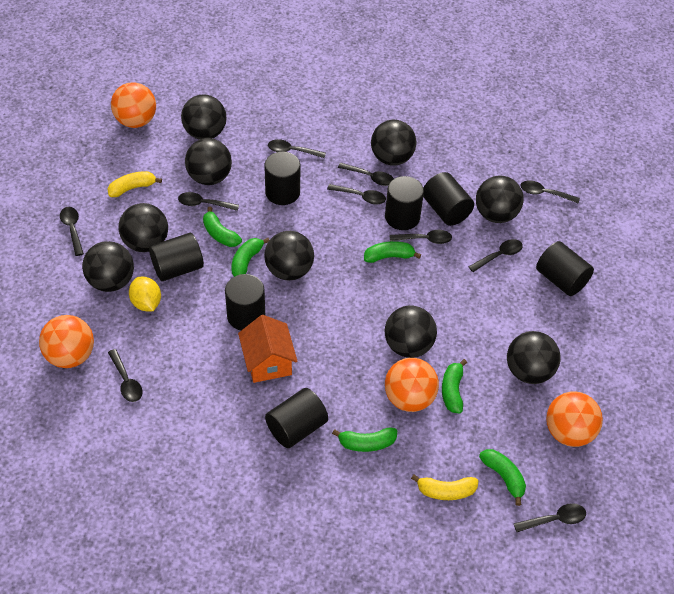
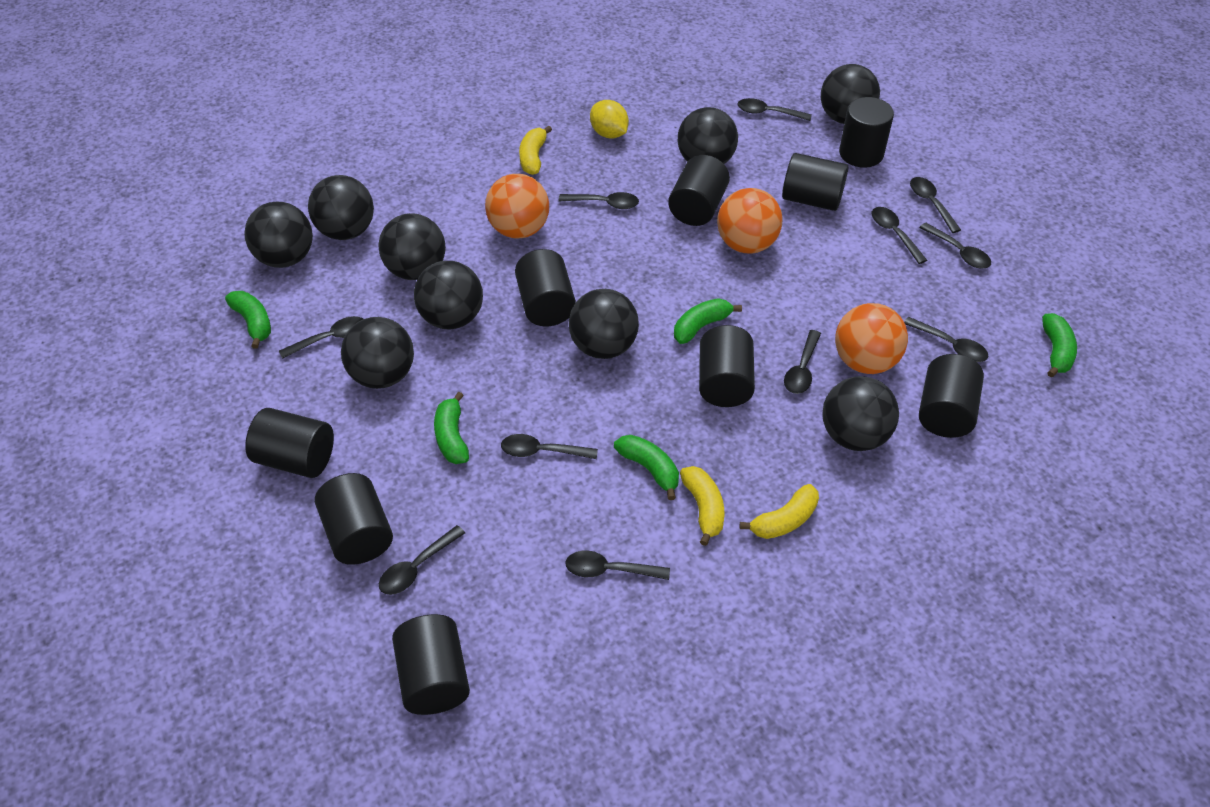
black cylinder: [149,233,204,281] [225,274,265,331] [264,152,300,205] [265,388,328,448] [385,176,424,230] [423,172,474,226] [536,241,594,296] = 7 -> [245,408,334,478] [315,473,393,565] [392,614,470,715] [515,249,576,326] [668,155,730,226] [699,325,755,407] [782,153,848,211] [839,97,894,168] [919,354,984,438] = 9
black spoon: [60,207,84,256] [108,349,143,402] [178,192,239,211] [268,139,326,158] [327,184,386,205] [338,163,394,186] [390,230,452,244] [468,239,523,272] [513,503,586,532] [520,181,580,203] = 10 -> [279,316,363,359] [379,525,465,595] [501,434,598,459] [559,192,639,209] [565,551,670,580] [737,98,812,121] [784,330,821,394] [872,207,927,264] [904,317,988,362] [910,177,961,233] [919,223,991,269] = 11
green banana: [203,207,242,247] [231,238,269,277] [332,427,397,452] [364,241,421,263] [442,359,467,413] [479,449,526,506] = 6 -> [225,291,271,349] [434,392,469,464] [614,435,679,500] [674,298,742,344] [1042,313,1077,377] = 5
orange ball: [39,315,94,368] [111,82,156,128] [385,358,439,412] [546,391,603,447] = 4 -> [485,174,549,239] [717,188,782,253] [835,303,908,374] = 3
orange house: [238,315,298,383] = 1 -> none = 0
yellow banana: [107,171,162,197] [411,474,478,500] = 2 -> [519,126,552,175] [680,466,724,546] [740,484,819,539] = 3

